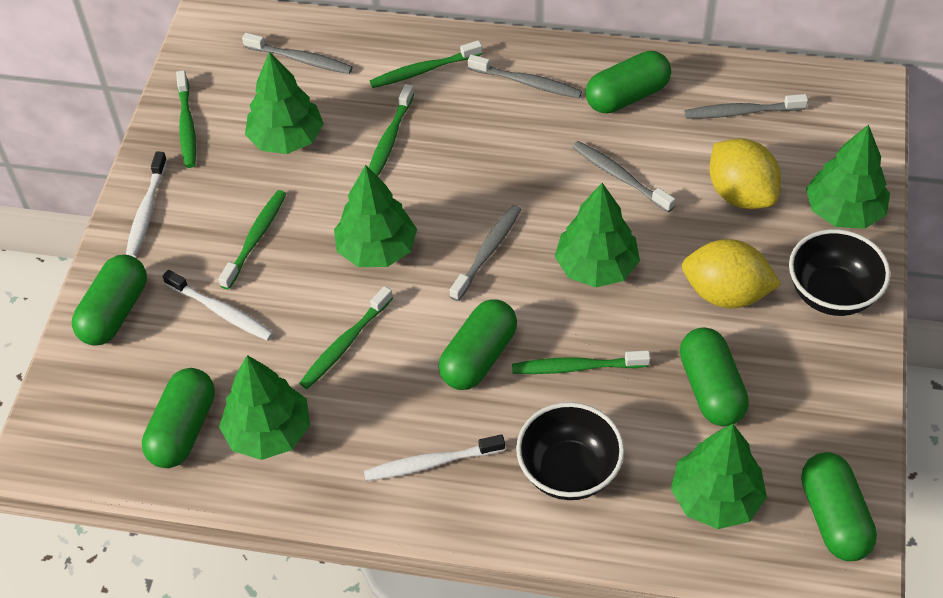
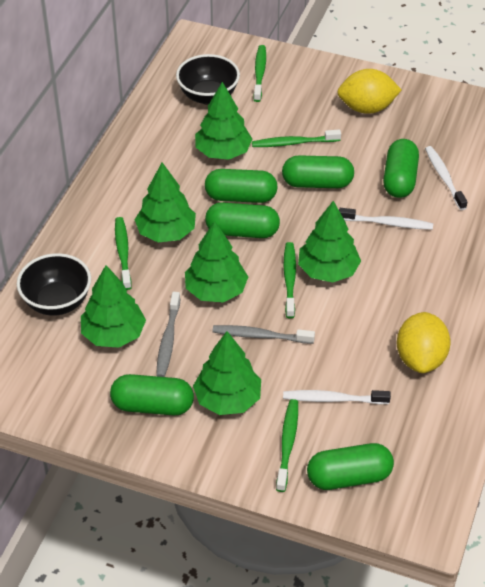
green toothbrush: [176,70,196,168] [218,190,286,290] [299,286,393,389] [369,84,414,176] [370,40,482,88] [512,350,651,374] = 6 -> [115,217,132,290] [252,129,341,147] [253,45,266,102] [276,399,298,492] [284,242,296,318] = 5
grey toothbrush: [242,33,353,74] [450,205,521,301] [468,55,582,98] [573,141,675,212] [685,94,808,119] = 5 -> [156,292,180,377] [212,325,315,344] = 2

